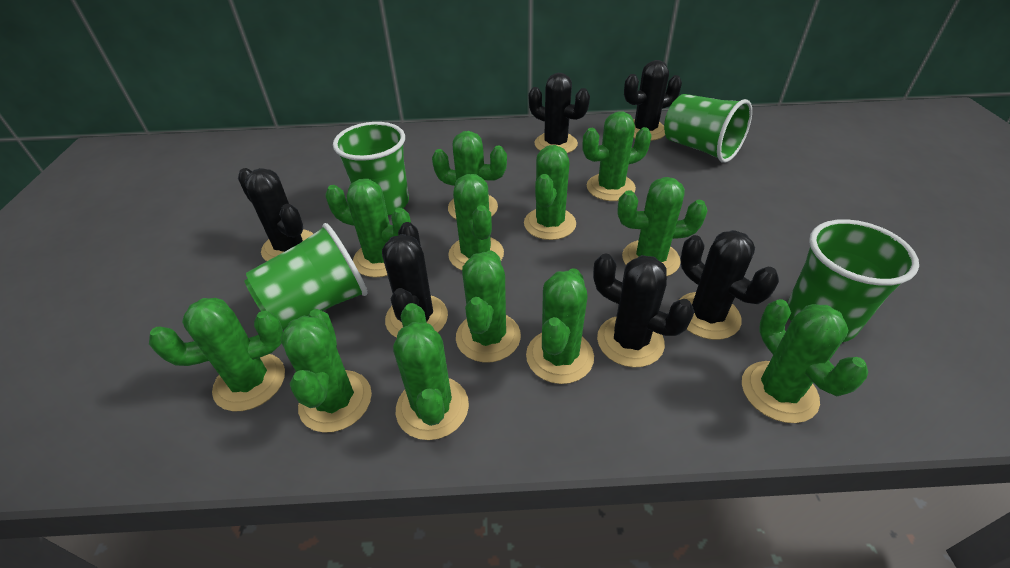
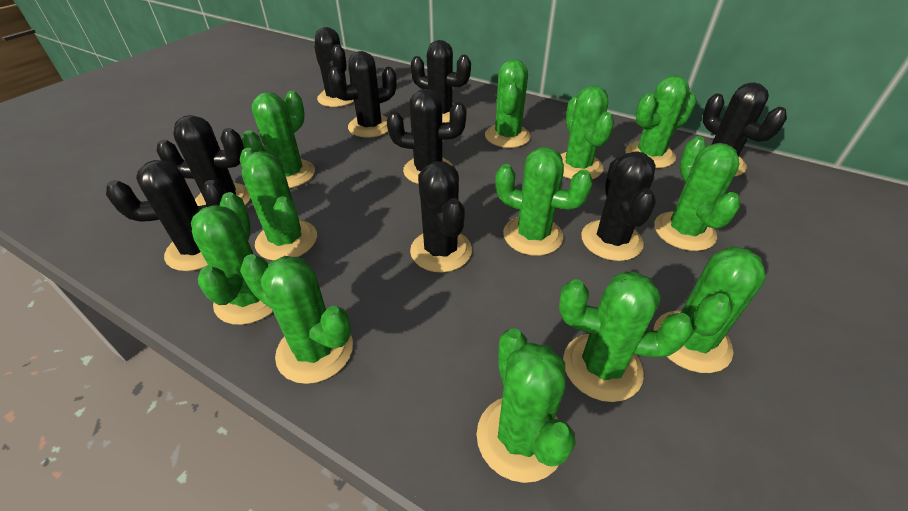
black cactus: [238,168,313,261] [382,222,448,338] [529,73,590,153] [593,254,695,368] [624,60,682,141] [679,230,779,340] = 6 -> [106,160,226,271] [156,115,250,206] [314,27,354,107] [328,51,397,138] [387,89,467,184] [410,161,472,272] [411,40,471,123] [581,151,656,261] [703,82,787,177] = 9
green cup: [244,223,368,331] [333,122,409,215] [664,94,752,163] [787,219,919,342] = 4 -> none = 0

